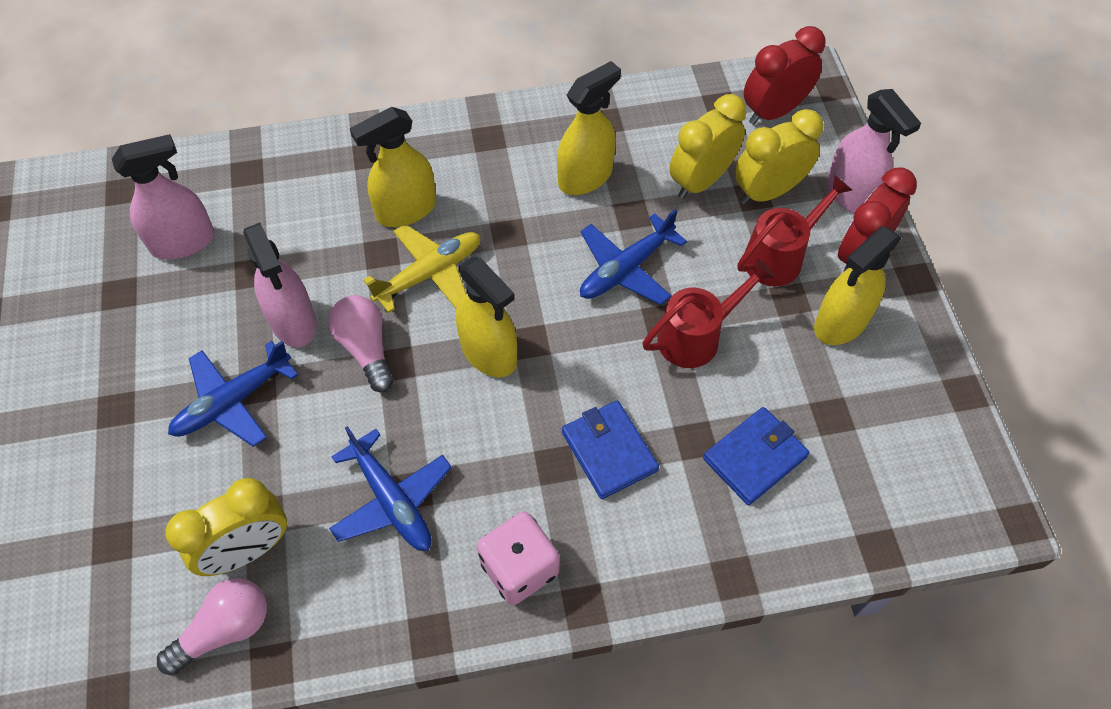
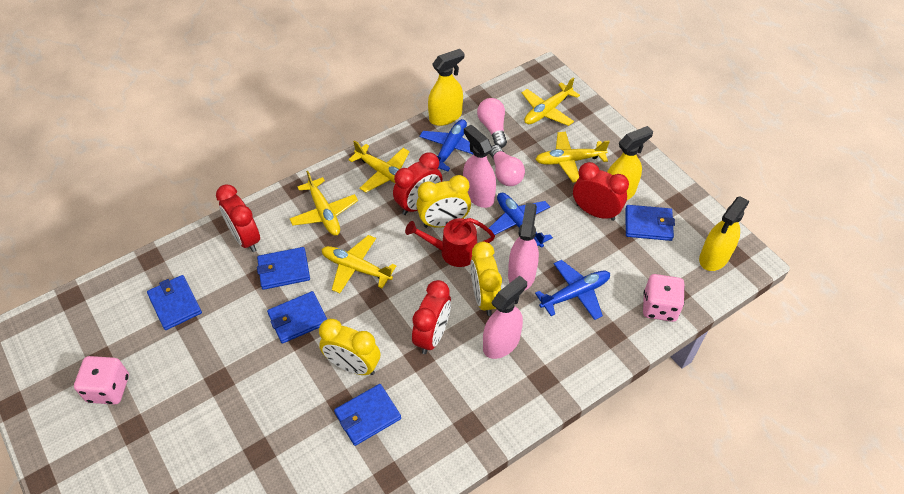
blue wallet: [562,401,659,499] [703,407,809,505] = 2 -> [147,275,202,330] [257,247,310,290] [267,291,327,344] [334,384,401,446] [625,205,675,241] = 5
pink dice: [477,511,559,605] = 1 -> [74,356,129,405] [643,274,685,322] = 2
red clock: [744,26,826,125] [838,167,917,272] = 2 -> [216,184,260,252] [393,153,442,215] [412,280,451,354] [573,162,629,221] = 4
red watering can: [642,259,775,368] [737,175,852,286] = 2 -> [405,218,495,267] = 1
yellow plane: [363,224,481,313] = 1 -> [290,171,358,236] [321,235,396,293] [348,140,410,193] [522,77,580,126] [535,131,610,182] = 5
yellow spray bottle: [350,107,436,227] [456,257,517,377] [557,61,621,195] [814,227,902,345] = 4 -> [428,49,464,126] [607,126,653,200] [699,196,750,271] = 3

